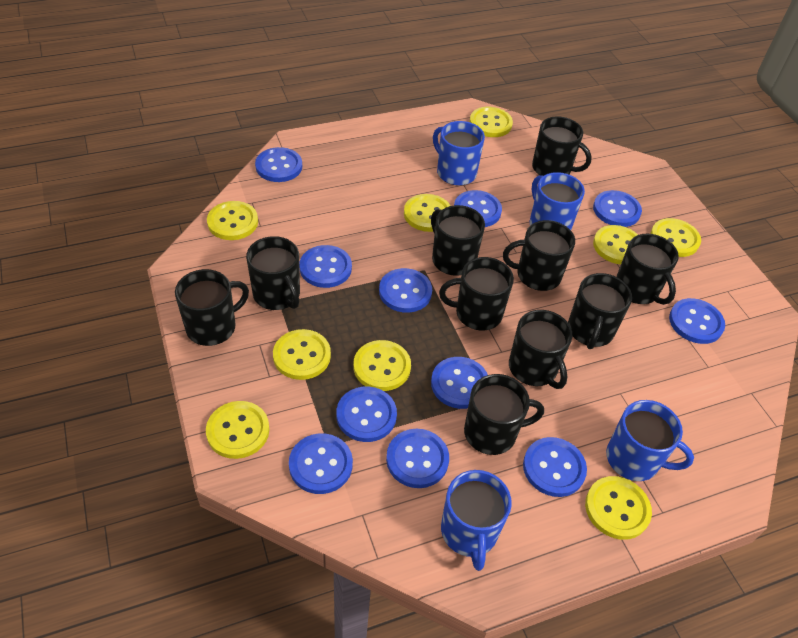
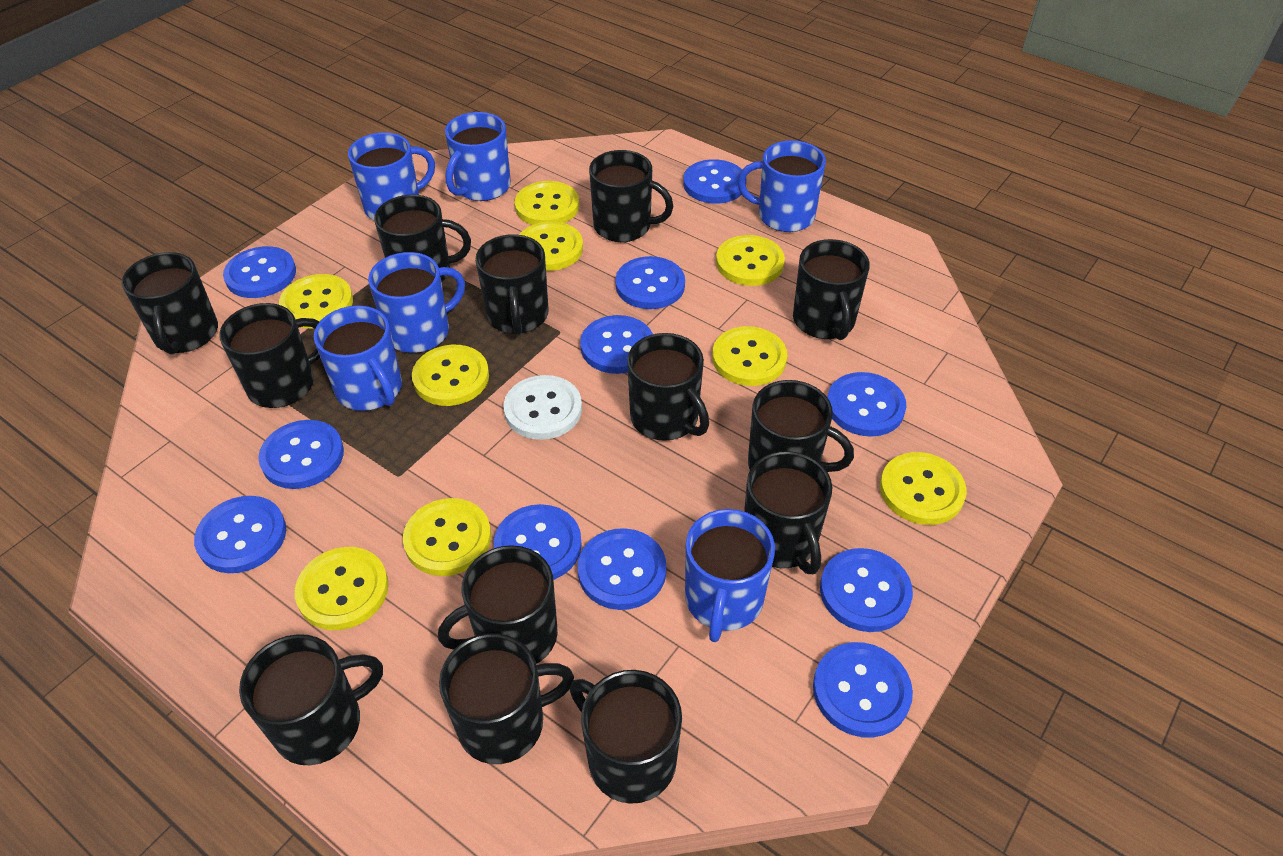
black mug: [175,269,249,346] [246,236,300,310] [431,205,485,276] [439,257,514,331] [464,374,544,455] [503,220,575,291] [509,310,572,389] [532,116,592,176] [568,273,632,349] [616,234,679,305] = 10 -> [122,252,218,354] [219,303,320,408] [239,634,383,765] [374,195,471,282] [438,545,558,664] [439,633,574,764] [475,234,548,335] [570,670,682,804] [589,150,673,242] [627,333,709,441] [744,451,832,574] [748,380,854,472] [793,239,870,340] = 13
blue mug: [433,121,485,186] [441,470,512,571] [530,172,585,230] [606,400,694,481] = 4 -> [314,305,402,411] [348,133,435,220] [368,252,465,353] [445,112,511,201] [685,509,775,642] [737,140,826,232] = 6
white button: none = 0 -> [504,375,582,440] = 1

